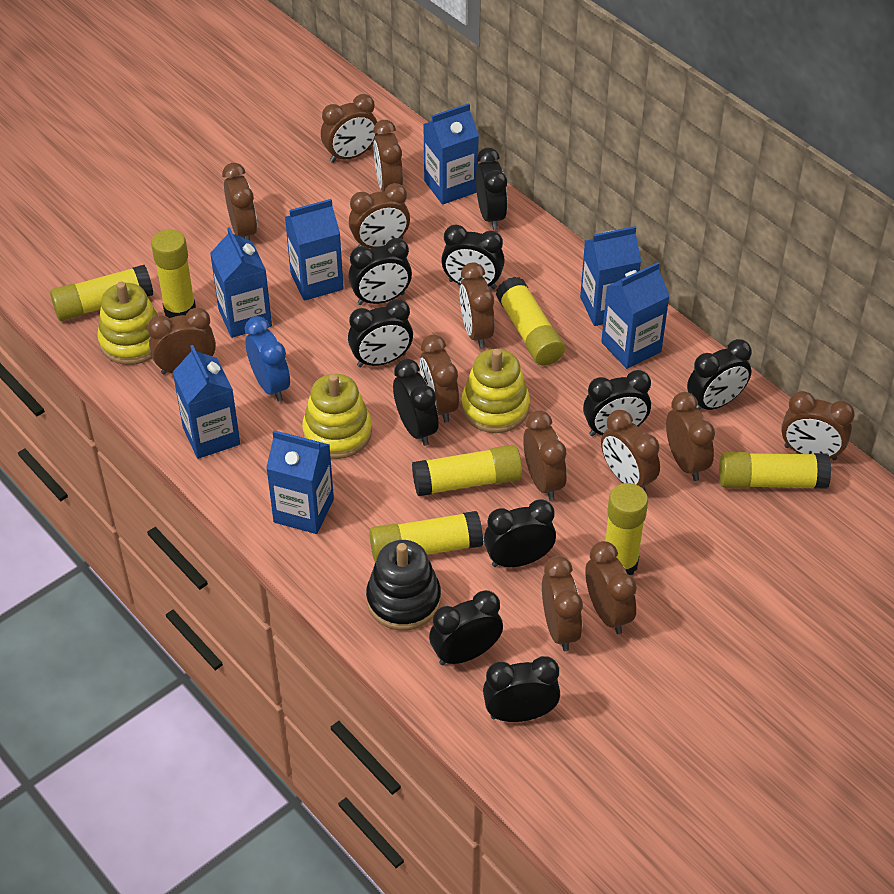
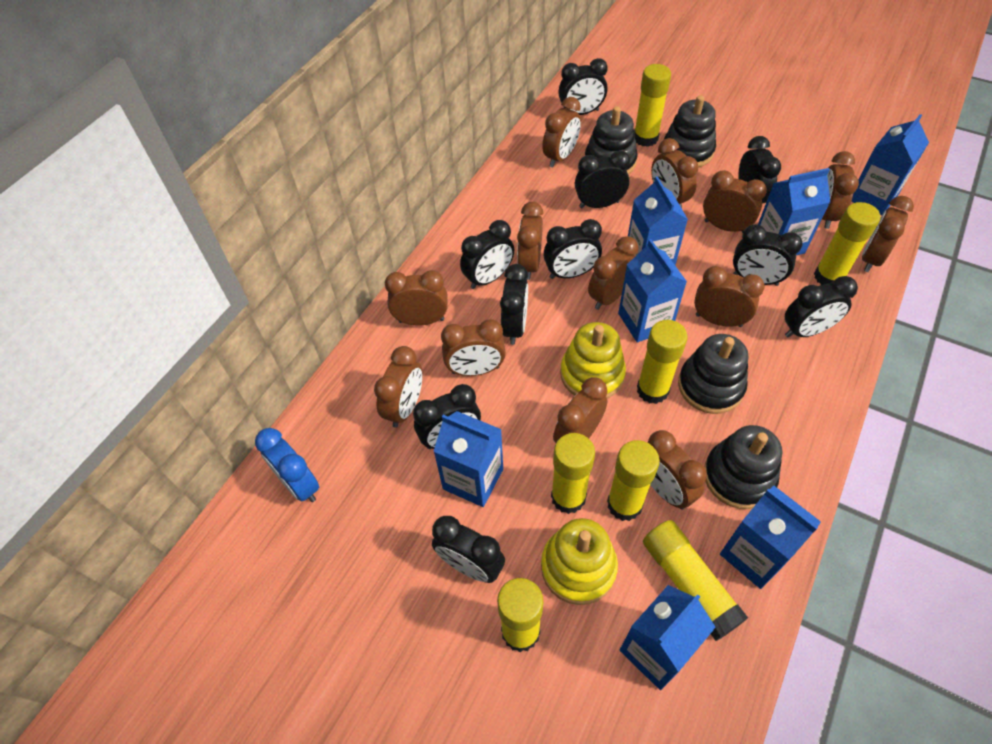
black stacking toy: [366,540,441,631] = 1 -> [585,106,637,175] [664,95,716,168] [678,334,748,414] [704,425,782,509] = 4
yellow stacking toy: [97,282,158,365] [302,374,372,459] [461,349,530,433] = 3 -> [541,518,618,605] [560,322,626,398] = 2

